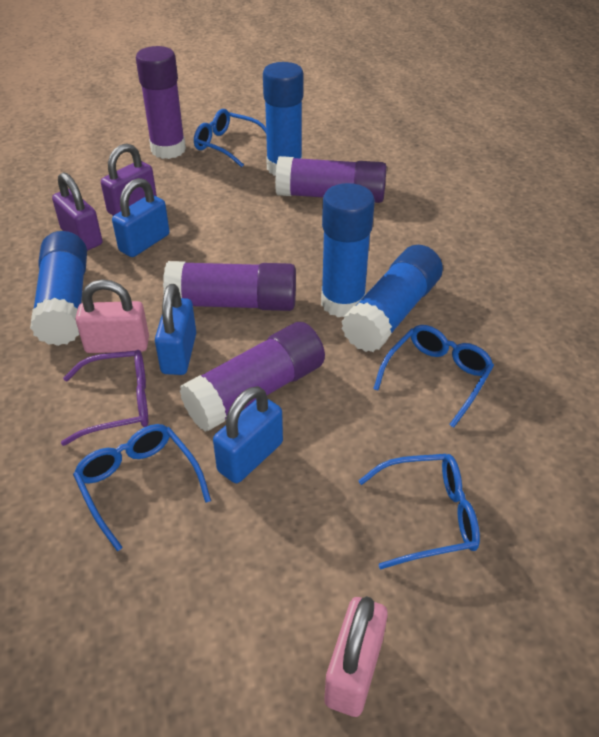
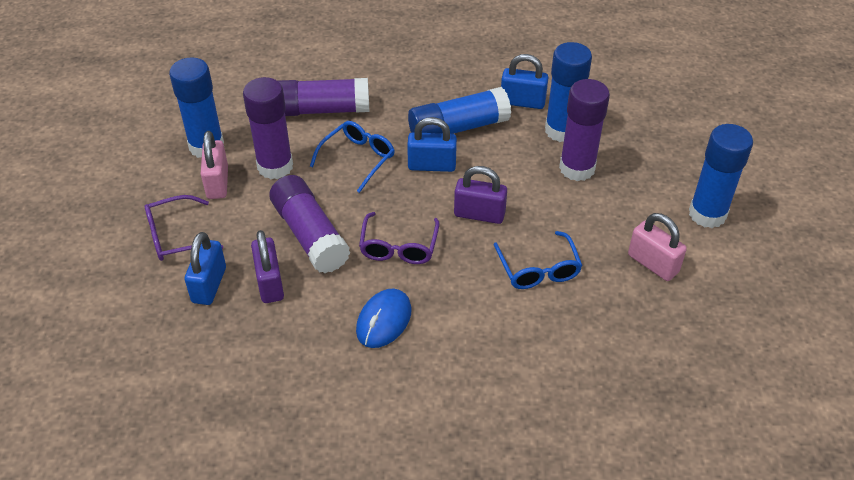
blue glasses: [73,424,211,551] [194,109,266,167] [358,454,480,569] [373,325,494,428] = 4 -> [310,121,395,193] [494,231,583,289] = 2
blue mouse: none = 0 -> [356,289,411,348] = 1
purple glasses: [61,350,148,446] = 1 -> [145,195,223,261] [359,212,439,264] = 2

